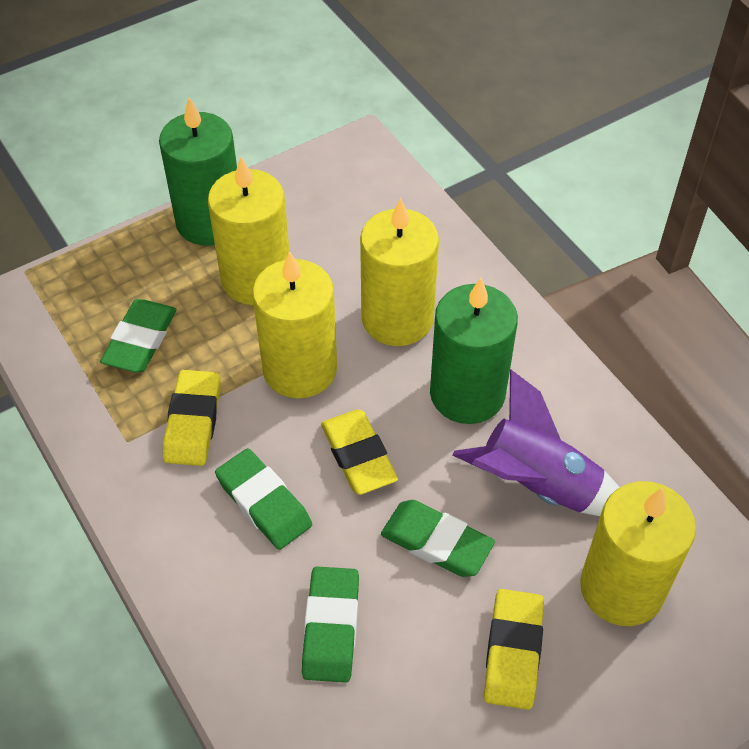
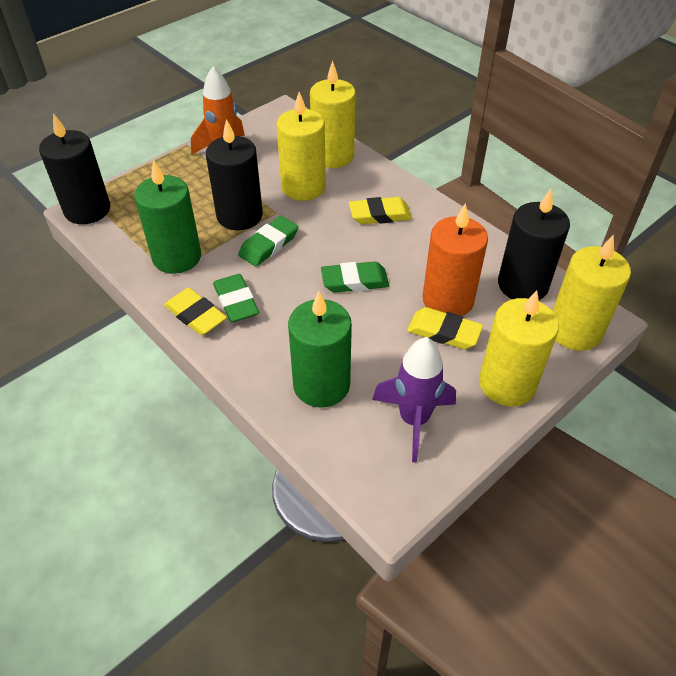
black candle: none = 0 -> [39,113,110,224] [206,119,263,230] [498,189,570,300] = 3
green eraser: [100,299,177,372] [215,448,312,550] [302,567,359,683] [381,500,495,577] = 4 -> [213,274,259,322] [238,216,298,266] [321,262,389,293] = 3
orange candle: none = 0 -> [423,203,488,316] = 1
orange rocket: none = 0 -> [191,67,245,155] = 1

